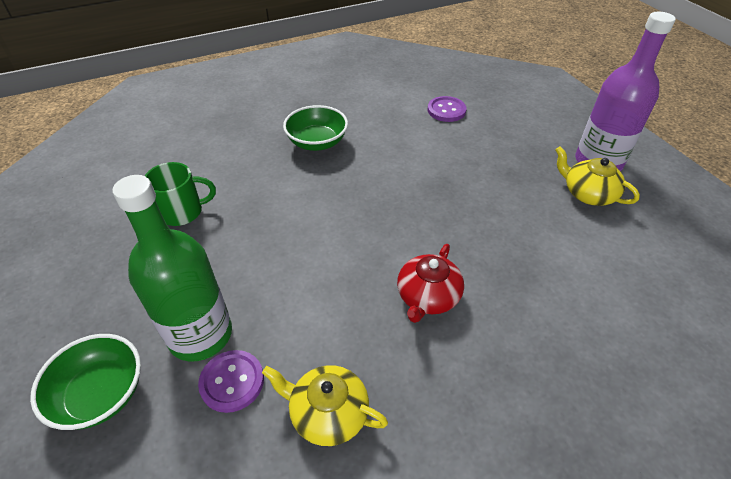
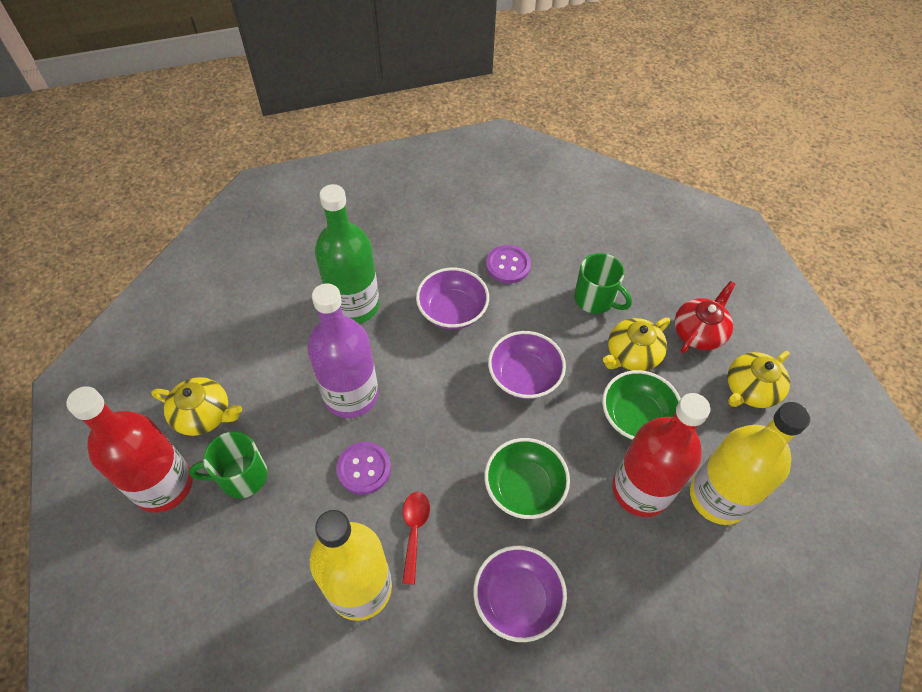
green mug: [145,162,216,226] = 1 -> [189,431,268,498] [574,253,632,314] = 2
purple bowl: none = 0 -> [416,268,489,330] [473,546,567,642] [488,331,566,399] = 3
red bottle: none = 0 -> [66,386,193,513] [612,393,711,517] = 2
red spoon: none = 0 -> [402,492,430,584] = 1
yellow bottle: none = 0 -> [310,510,392,621] [690,402,811,525] = 2
yellow teapot: [262,365,388,446] [555,146,640,206] = 2 -> [151,377,242,436] [603,318,670,371] [727,351,790,408] = 3

